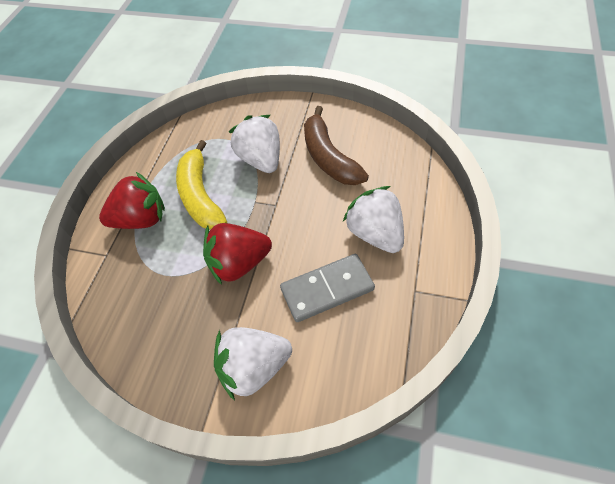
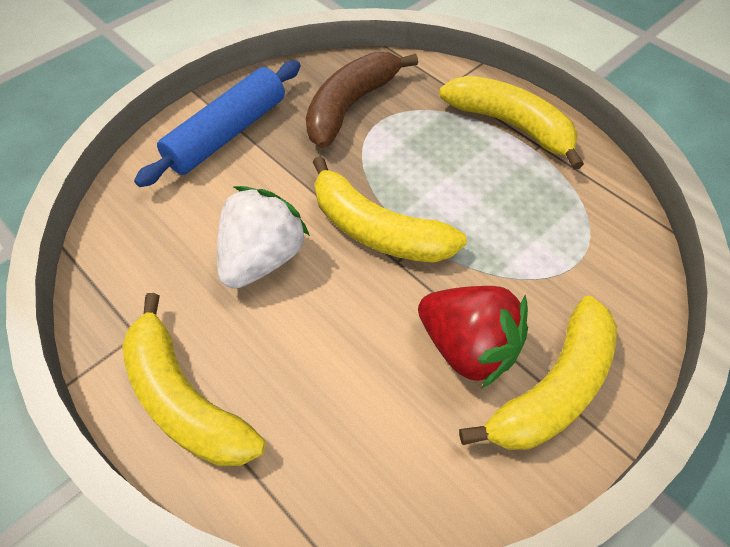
blue rolling pin: none = 0 -> [134,60,301,187] = 1
grey domino: [280,254,375,322] = 1 -> none = 0
red strawberry: [99,172,165,229] [203,223,272,285] = 2 -> [418,286,528,389] = 1
white strawberry: [214,327,292,400] [229,115,280,173] [343,186,404,253] = 3 -> [217,186,310,289] = 1
yellow banana: [176,140,227,230] = 1 -> [122,293,266,466] [313,156,467,263] [439,76,584,170] [459,296,617,450] = 4

